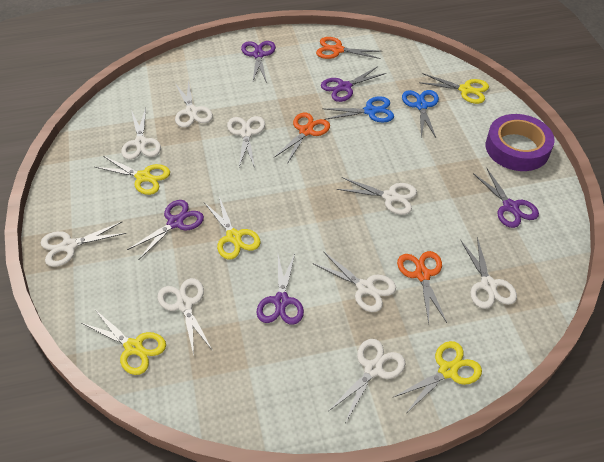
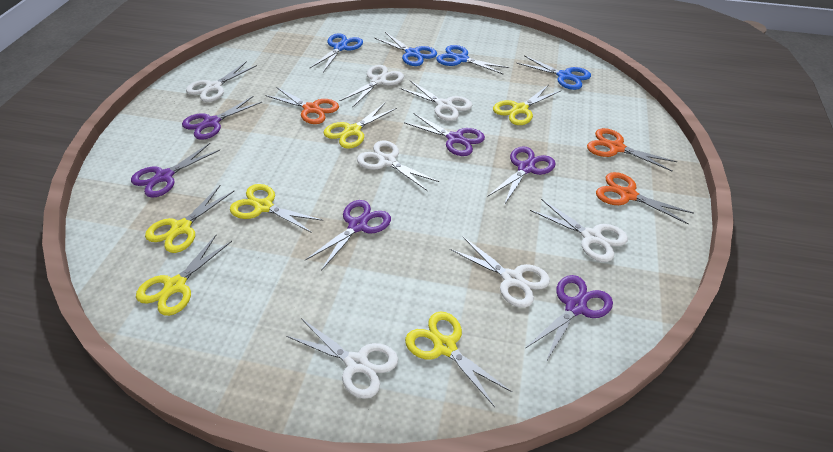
blue scissors: [322,96,394,123] [402,90,439,138] = 2 -> [310,33,363,72] [375,32,437,66] [436,45,509,74] [517,55,591,90] = 4
purple scissors: [127,200,204,259] [241,41,276,83] [257,254,304,325] [321,66,386,102] [473,167,539,228] = 5 -> [131,143,220,198] [182,96,262,140] [305,200,391,271] [404,113,485,156] [487,146,556,205] [526,275,613,362] = 6
purple tape: [486,114,555,171] = 1 -> none = 0
white scissors: [41,222,127,267] [121,108,161,160] [158,278,213,356] [175,80,213,128] [227,116,265,168] [313,251,396,312] [329,339,405,422] [337,177,417,215] [461,237,517,309] = 9 -> [186,61,257,102] [286,318,398,399] [340,65,404,108] [357,141,439,191] [399,81,472,121] [450,237,550,308] [530,199,628,262] = 7
yellow scissors: [82,310,166,375] [95,156,170,195] [204,197,261,259] [394,341,482,412] [419,73,489,104] = 5 -> [136,235,232,316] [145,185,234,253] [230,184,323,233] [324,102,397,149] [405,311,512,407] [493,85,560,125] = 6

